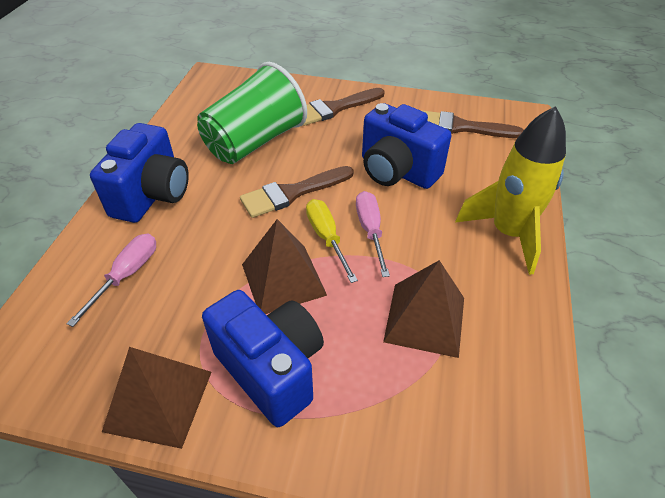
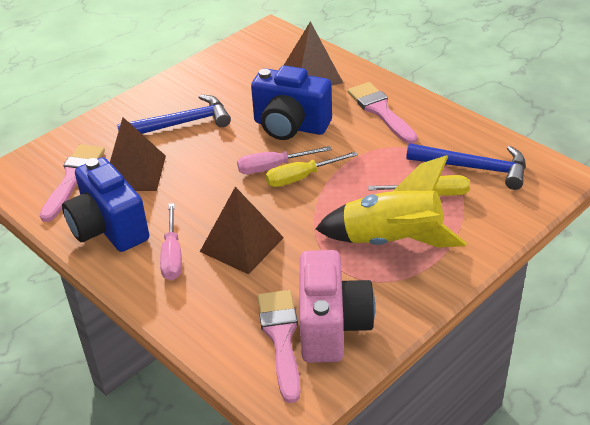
blue camera: [90,123,189,223] [202,290,324,427] [362,103,452,189] = 3 -> [62,157,149,252] [251,65,332,140] = 2
blue hammer: none = 0 -> [117,95,231,134] [406,143,526,190] = 2
brown brush: [240,166,354,218] [303,88,385,126] [420,110,524,138] = 3 -> none = 0
green cup: [197,62,307,164] = 1 -> none = 0
pink brush: none = 0 -> [40,144,105,222] [258,290,300,403] [348,82,418,144] = 3
pink camera: none = 0 -> [299,250,375,363] = 1
yellow screwdriver: [306,199,358,283] = 1 -> [266,152,358,187] [368,175,470,196] = 2

